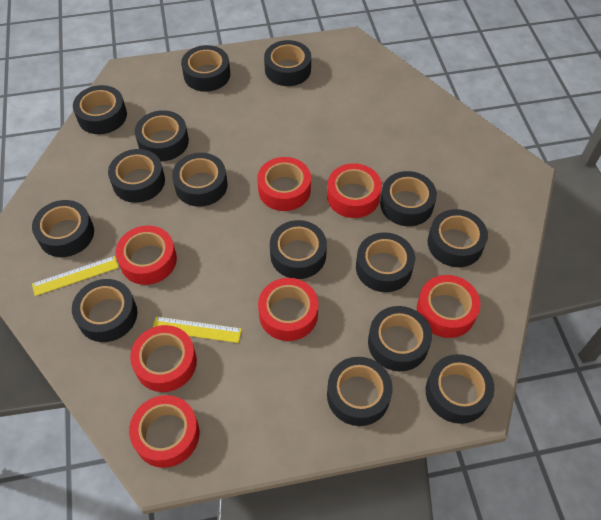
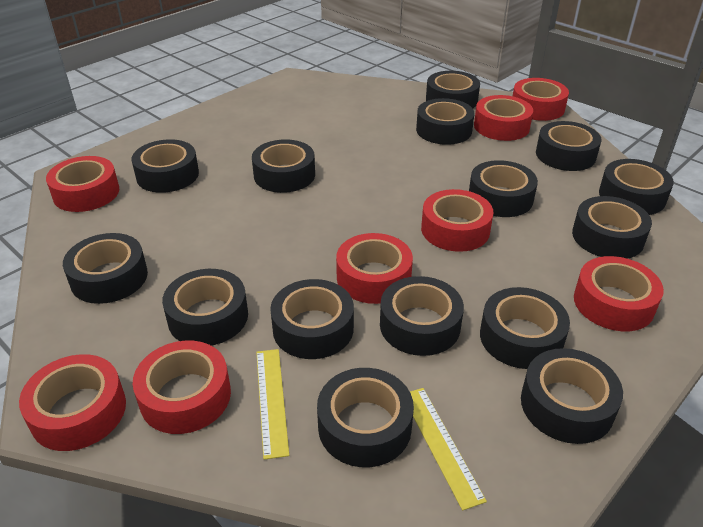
red tape: [116,226,177,285] [129,395,199,468] [130,325,197,392] [257,157,311,211] [258,278,319,341] [327,163,382,218] [417,275,481,338] = 7 -> [19,354,126,451] [46,156,119,212] [133,341,231,434] [336,233,413,304] [421,189,494,252] [474,95,533,141] [513,78,569,121] [574,256,664,331] = 8

